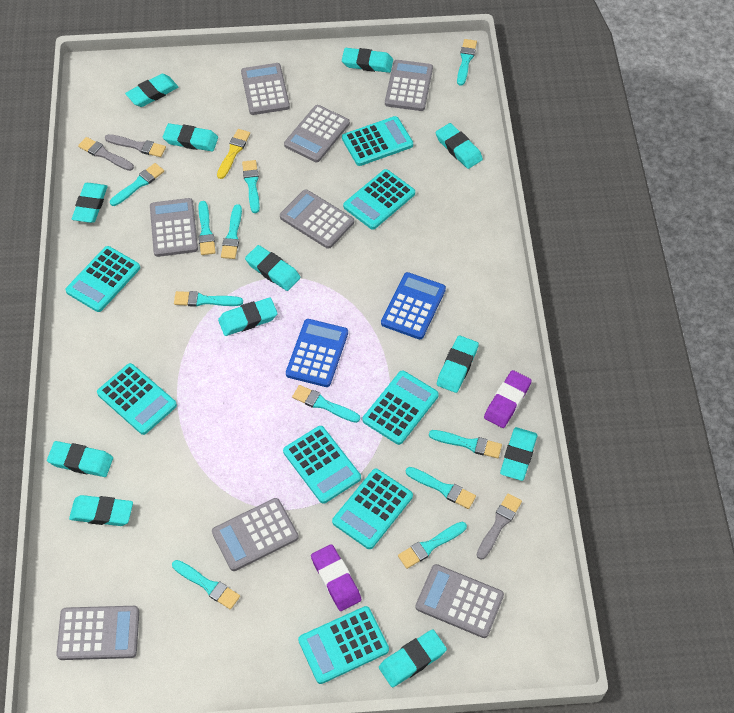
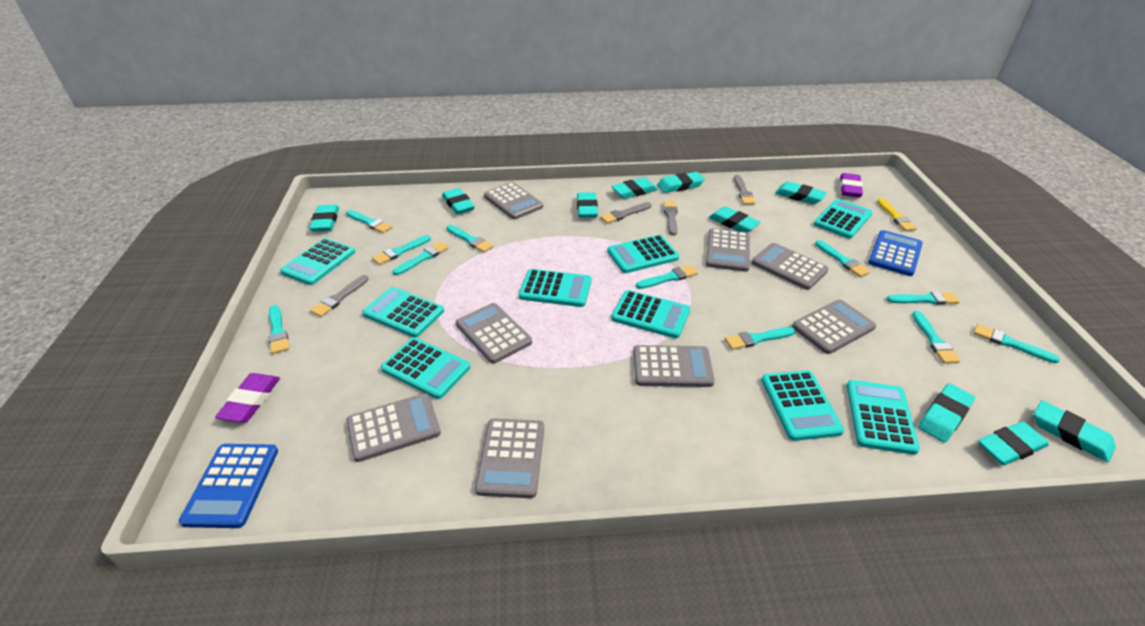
grey brush: [78,137,134,171] [105,134,166,157] [477,493,522,560] = 3 -> [310,275,368,317] [600,202,651,224] [663,201,678,236] [734,175,756,205] = 4
turquoise calculator: [66,246,140,312] [97,363,177,435] [283,426,361,504] [298,606,389,684] [332,469,413,549] [342,116,413,166] [343,169,415,230] [363,370,439,445] = 8 -> [280,238,355,285] [362,287,444,337] [381,337,470,399] [519,269,591,307] [607,235,679,273] [611,290,690,338] [761,370,844,441] [814,199,872,239] [846,380,920,455] = 9
turquoise eraser: [47,441,113,477] [69,495,133,526] [72,183,108,223] [125,74,178,107] [163,123,218,151] [218,298,277,336] [245,245,300,291] [342,48,393,73] [379,629,447,687] [436,123,483,169] [437,336,479,393] [500,427,538,481] = 12 -> [309,204,339,232] [442,188,475,214] [577,192,598,218] [611,177,658,199] [657,172,705,193] [709,206,761,232] [775,181,827,204] [918,384,975,443] [978,421,1049,466] [1034,400,1116,462] = 10

